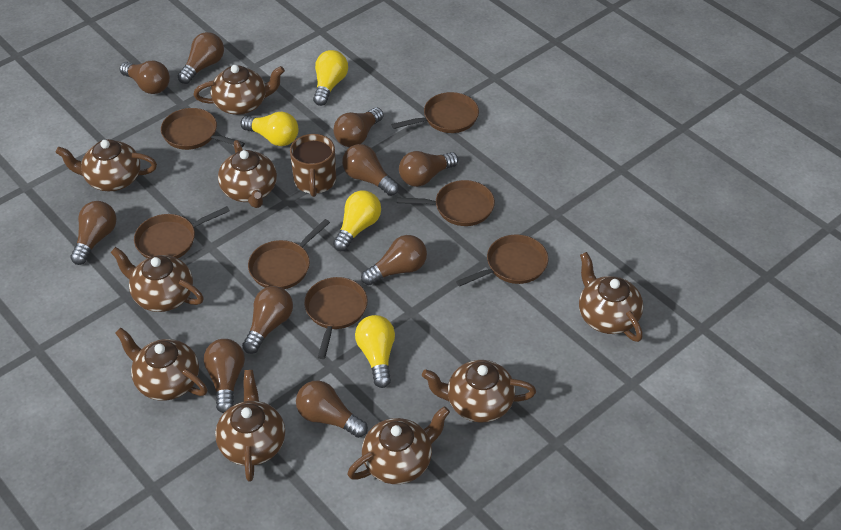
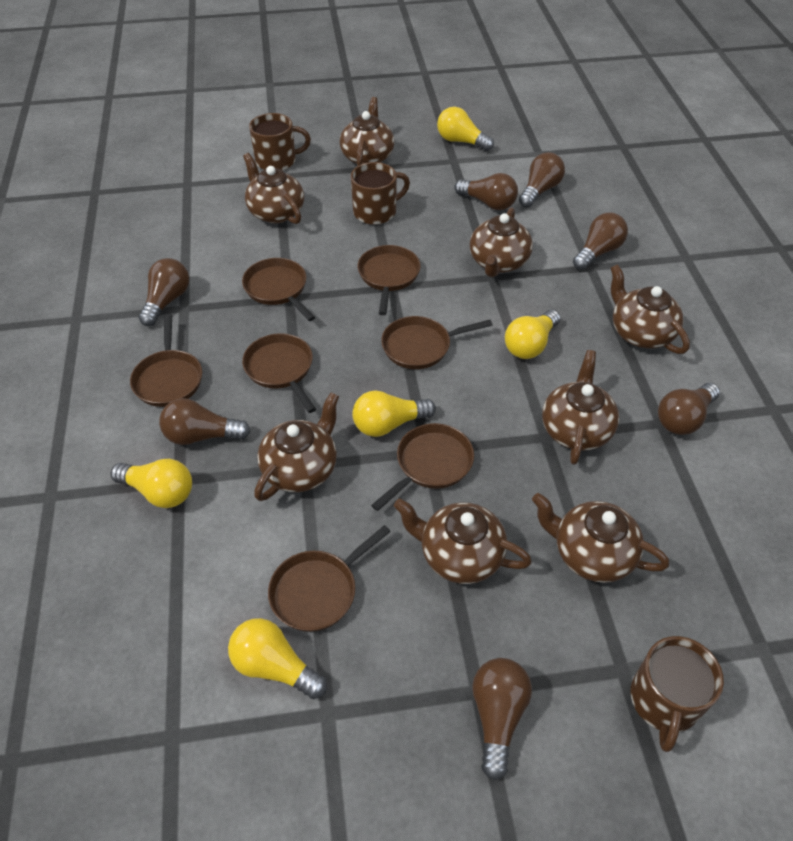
brown light bulb: [70,201,116,265] [120,61,170,94] [178,32,224,84] [204,339,245,413] [242,286,293,354] [296,380,368,438] [333,107,384,147] [342,144,399,196] [361,235,427,285] [399,151,458,187] = 10 -> [139,258,189,326] [159,398,251,445] [454,173,518,210] [472,658,532,780] [519,152,565,208] [573,212,628,270] [658,383,720,435] = 7
brown mug: [290,134,336,197] = 1 -> [249,113,311,171] [351,162,410,225] [631,636,724,752] = 3
brown teapot: [56,139,157,191] [110,247,204,312] [115,327,207,401] [193,65,285,115] [215,370,285,481] [218,140,277,208] [347,406,450,484] [422,360,536,423] [579,252,643,342] = 9 -> [243,153,304,224] [254,392,339,501] [340,97,394,166] [394,498,532,584] [470,207,533,277] [532,493,669,583] [542,350,619,465] [610,264,690,354] = 8
yellow light bulb: [240,111,298,146] [313,50,348,106] [333,191,381,251] [355,315,395,388] = 4 -> [111,459,192,508] [228,618,327,699] [352,391,436,437] [437,107,494,151] [505,310,560,359] = 5

